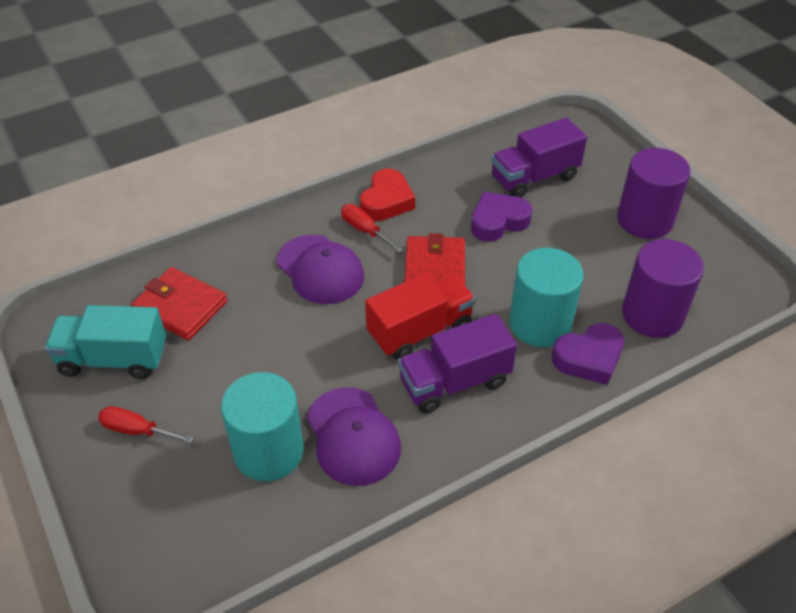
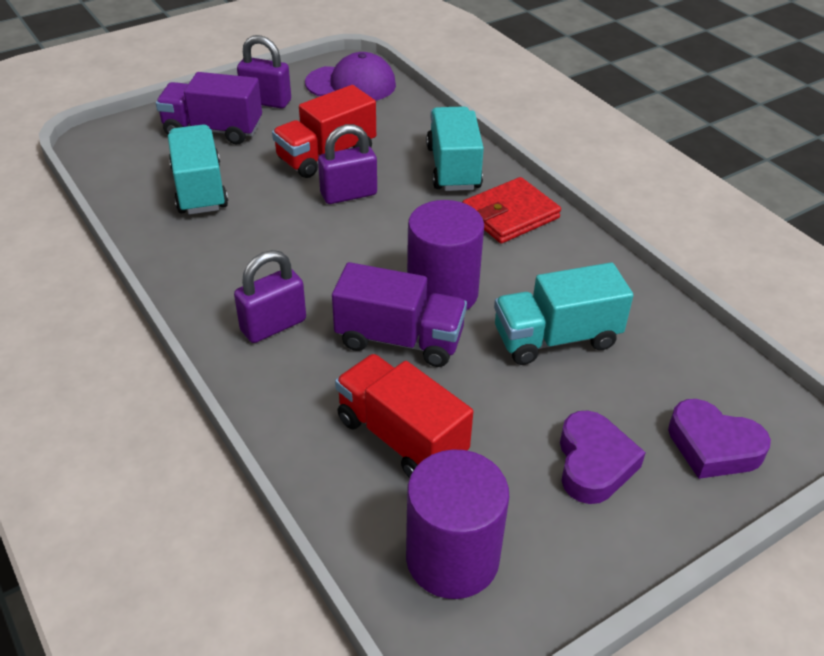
purple cap: [277,235,364,304] [307,387,401,486] = 2 -> [305,52,396,101] = 1
purple padlock: none = 0 -> [234,250,306,343] [237,35,291,108] [318,124,377,204] = 3
red heart: [360,169,415,221] = 1 -> none = 0
red screwdriver: [98,406,194,443] [341,204,403,252] = 2 -> none = 0
red truck: [365,273,475,360] = 1 -> [272,85,376,178] [335,354,473,478] = 2
red wallet: [131,267,227,340] [404,233,465,285] = 2 -> [462,177,561,244] = 1
turquoise cylinder: [221,372,304,481] [509,248,584,347] = 2 -> none = 0
turquoise truck: [45,305,166,379] = 1 -> [168,124,228,215] [426,106,484,191] [494,263,634,365] = 3

